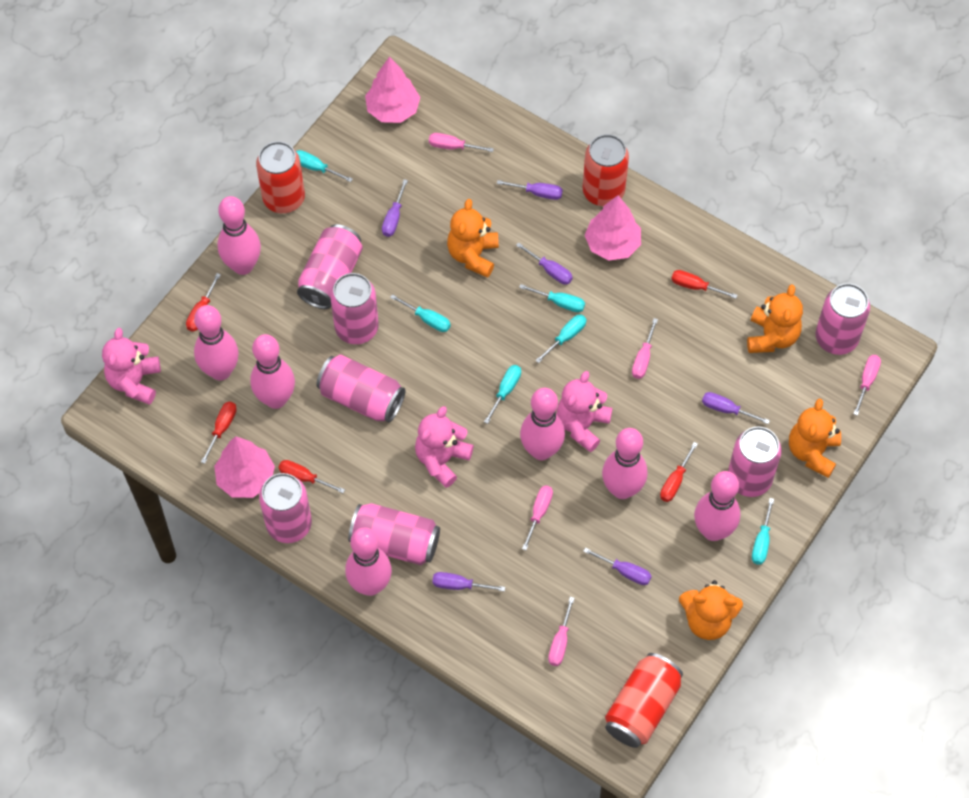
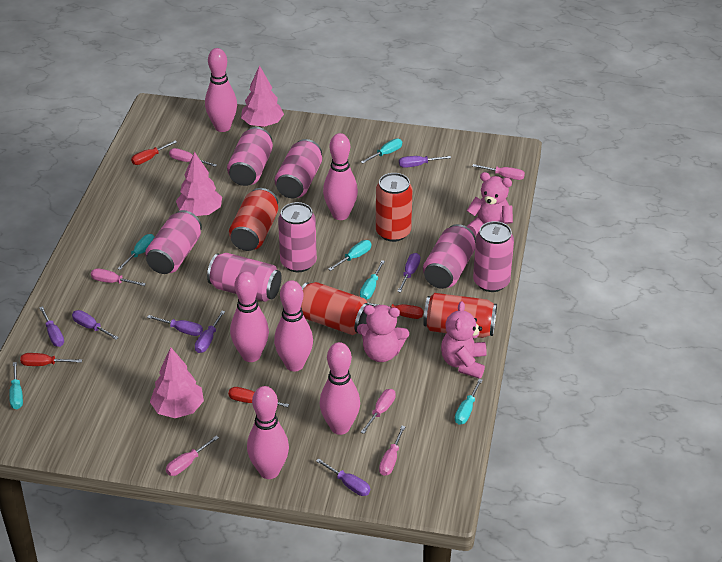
orange teddy bear: [447,199,499,278] [679,580,743,640] [747,284,803,353] [789,398,841,478] = 4 -> none = 0
pink bowling pin: [194,305,239,380] [217,196,261,275] [250,334,295,409] [345,527,392,596] [520,388,565,460] [602,428,648,499] [694,471,740,541] = 7 -> [205,48,237,132] [230,271,269,362] [247,386,289,479] [274,280,313,371] [320,342,360,435] [323,133,358,220] = 6
pink screwdriver: [429,133,494,152] [522,485,553,550] [548,597,574,666] [632,318,658,379] [853,355,881,416] = 5 -> [91,268,146,286] [166,436,219,476] [169,148,217,167] [361,389,396,434] [379,426,406,476] [473,164,525,180] = 6
purple screwdriver: [382,179,408,237] [432,572,505,592] [497,180,563,200] [516,243,573,285] [583,548,652,585] [702,392,770,424] = 6 -> [39,306,64,347] [72,310,119,340] [147,315,203,336] [195,311,225,353] [316,458,370,496] [397,253,420,293] [399,156,451,168] = 7
red can: [256,141,305,213] [583,134,629,206] [605,653,683,748] = 3 -> [229,188,278,251] [301,282,369,335] [376,173,412,242] [423,293,497,338] = 4
red screwdriver: [186,273,221,332] [201,402,237,464] [278,460,345,493] [660,442,698,502] [671,270,738,299] = 5 -> [20,353,82,366] [131,140,177,165] [228,387,289,407] [367,302,423,319] = 4

